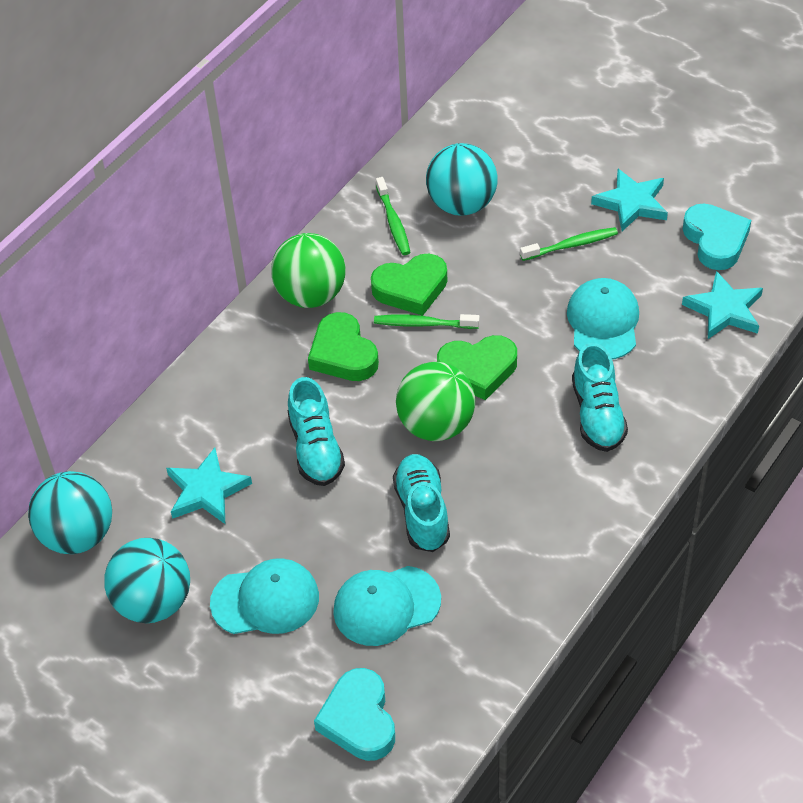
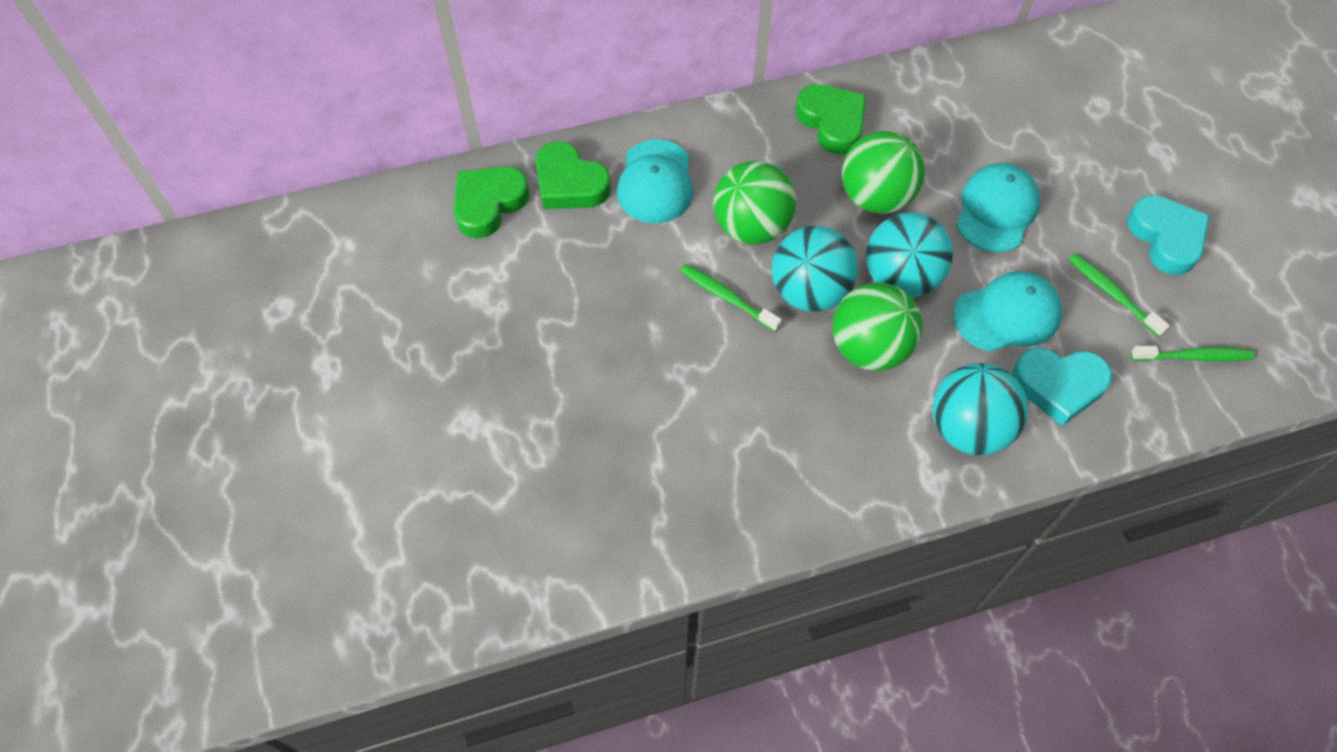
green ball: [271,233,346,308] [396,362,475,441] = 2 -> [713,161,796,245] [832,282,923,371] [842,131,925,214] = 3
turquoise shoe: [288,377,345,486] [393,454,450,552] [572,343,628,452] = 3 -> none = 0
turquoise star: [166,448,252,524] [591,169,668,231] [682,271,763,339] = 3 -> none = 0

